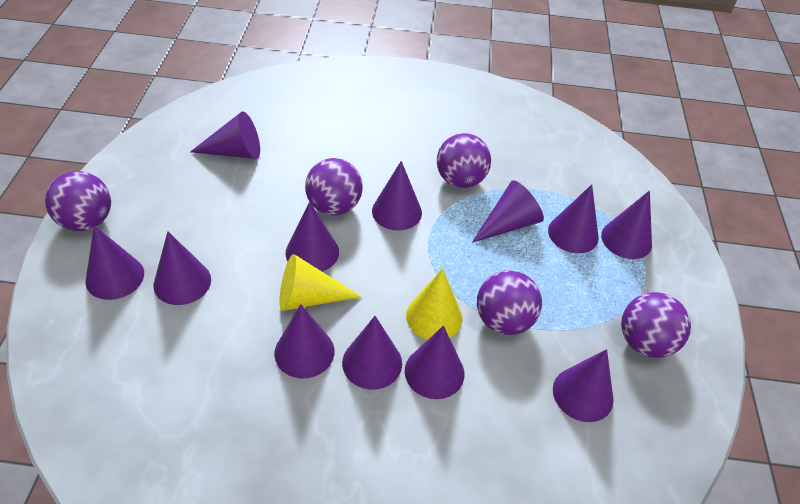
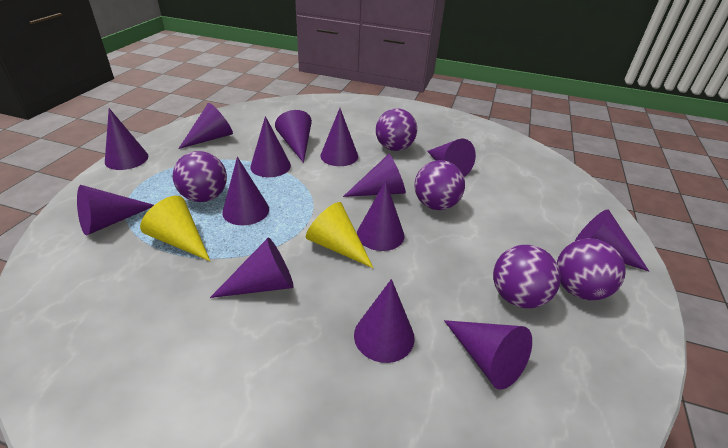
purple cone: [86,225,144,300] [153,231,211,305] [190,112,260,159] [274,304,335,378] [286,201,339,272] [342,316,402,390] [372,161,422,231] [405,325,464,399] [472,180,544,243] [548,184,599,253] [553,349,614,422] [601,190,652,259] = 12 -> [77,185,154,236] [105,108,148,170] [178,103,233,149] [210,238,294,298] [222,157,269,225] [250,116,291,177] [275,110,312,163] [320,108,358,166] [343,154,406,197] [354,279,415,363] [357,180,404,251] [427,139,476,177] [444,320,532,390] [575,209,649,271] = 14

